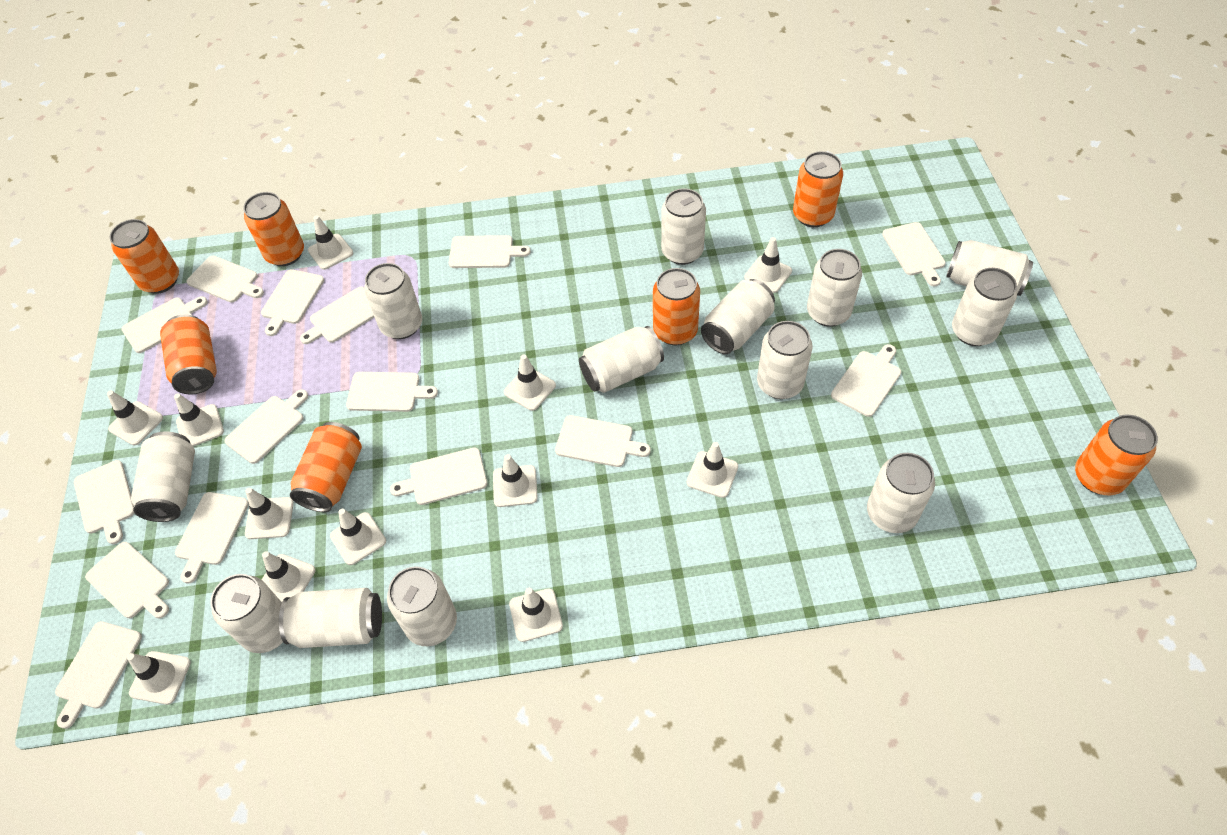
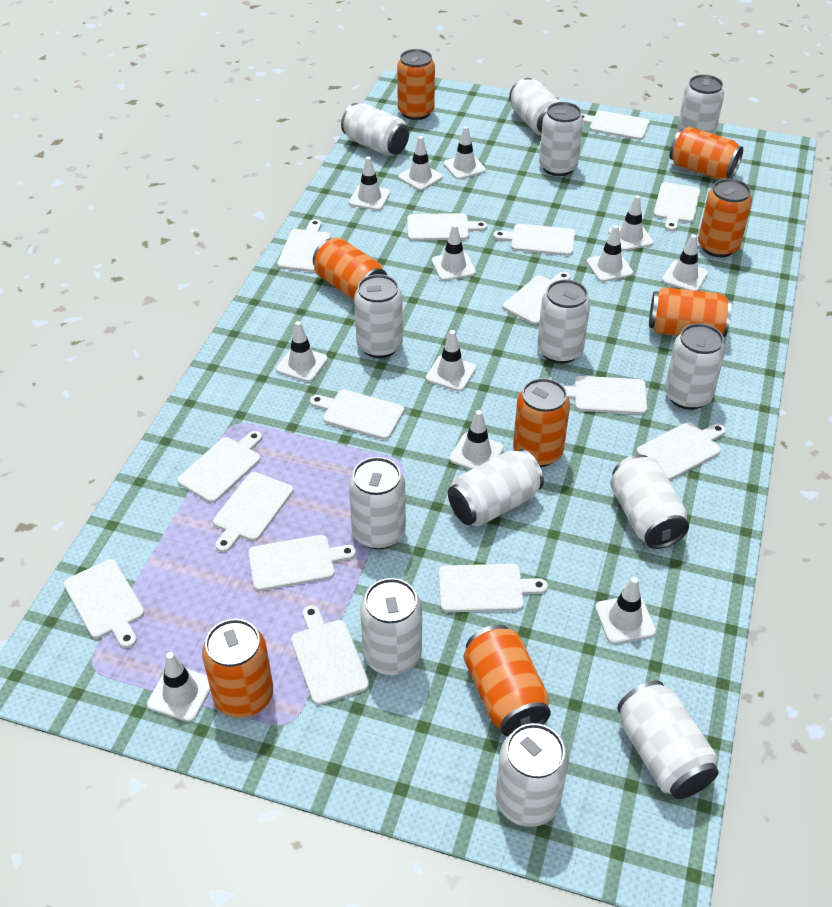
orange can: [110,219,179,294] [160,315,217,395] [243,192,304,266] [290,422,362,512] [653,268,700,345] [793,151,843,227] [1075,415,1158,495] = 7 -> [202,619,273,718] [313,237,387,300] [397,49,435,120] [463,625,551,737] [513,378,570,467] [649,287,732,337] [669,127,743,180] [698,179,752,257] = 8

